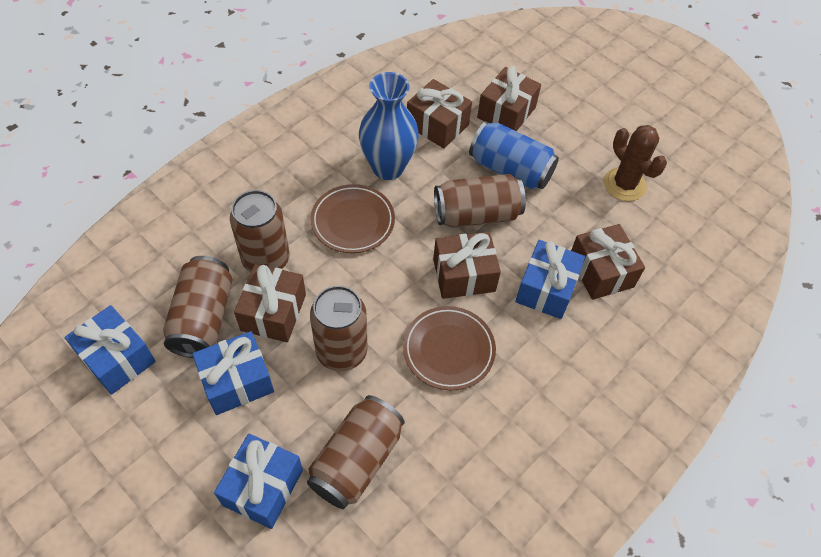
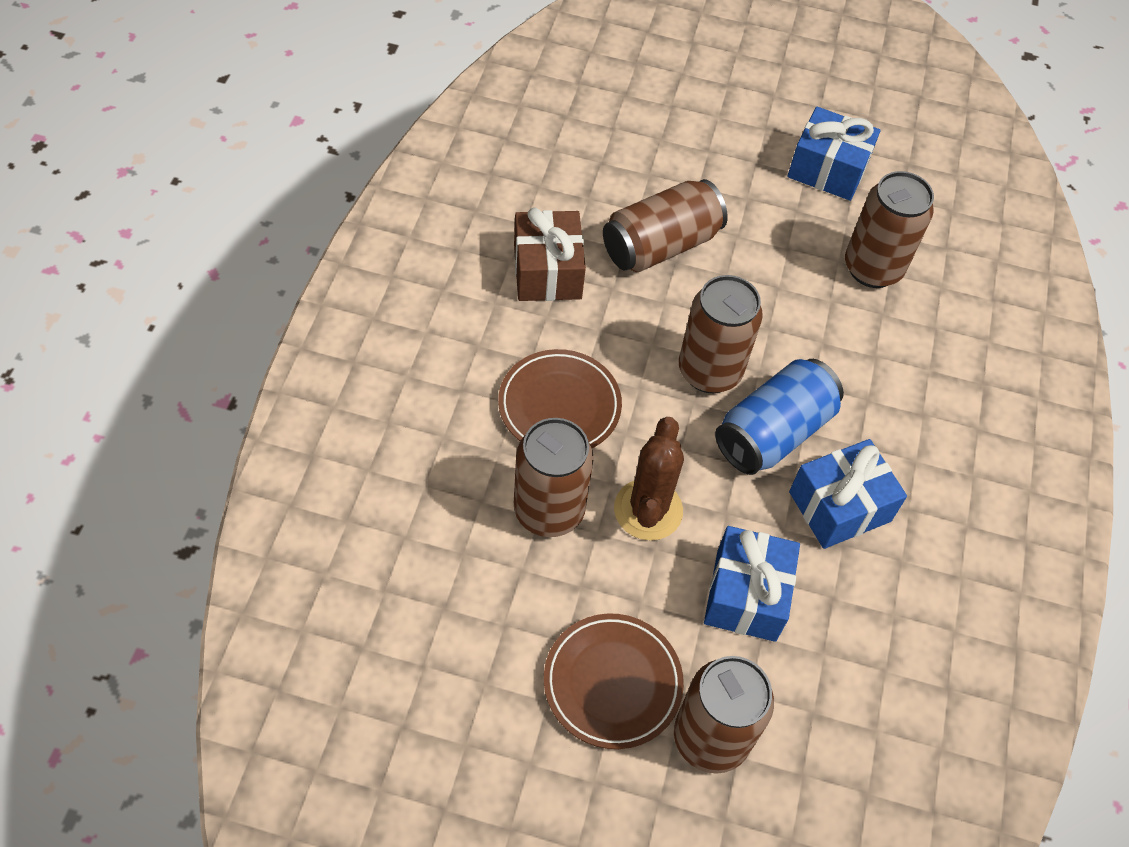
blue gift: [65,305,156,395] [192,331,274,415] [214,433,303,529] [515,240,585,319] = 4 -> [704,526,800,642] [787,107,880,201] [789,439,907,549] = 3
blue vase: [359,72,419,180] = 1 -> none = 0
brown gift: [234,264,306,342] [407,79,472,149] [433,232,501,299] [477,66,541,131] [571,224,645,300] = 5 -> [514,207,586,301] = 1

